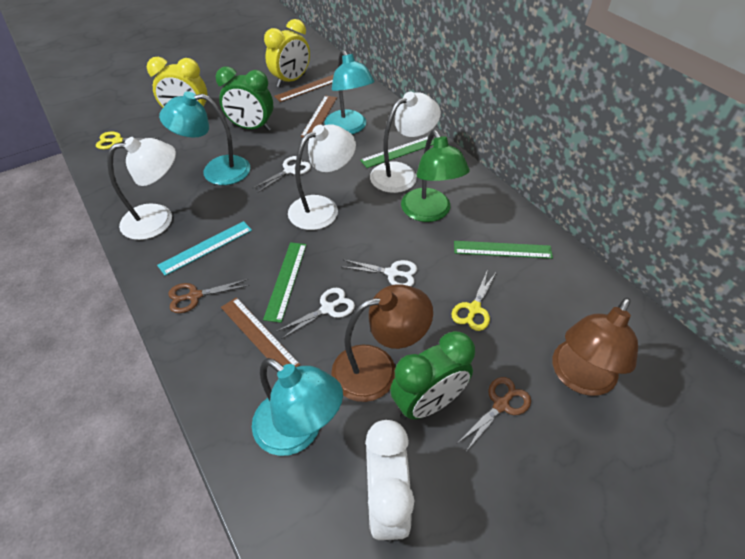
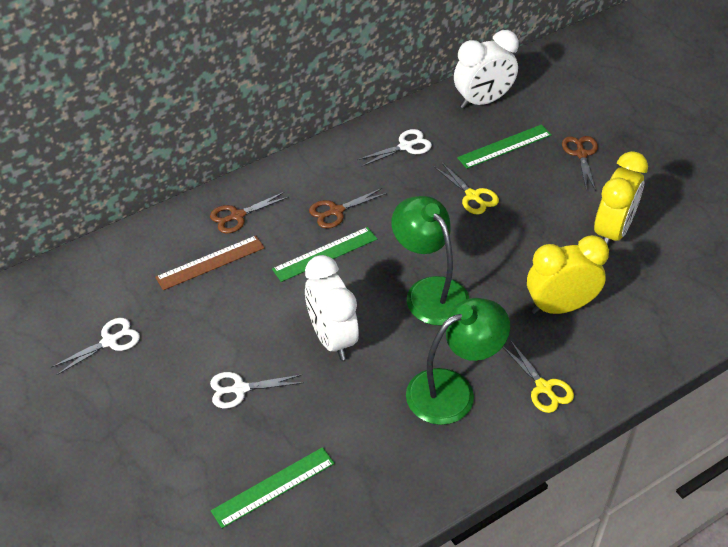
brown lamp: [331,284,433,402] [553,297,638,396] = 2 -> none = 0
brown ruler: [221,297,300,367] [274,75,334,102] [300,95,337,139] = 3 -> [155,236,265,290] = 1
brown scissors: [168,279,249,313] [458,377,531,450] = 2 -> [210,192,289,234] [309,188,387,228] [562,136,598,191] = 3
green clock: [215,66,273,131] [390,331,475,420] = 2 -> none = 0
green lamp: [401,130,470,222] = 1 -> [391,196,470,326] [406,298,510,425] = 2
turquoise lamp: [159,91,250,185] [252,358,343,456] [324,50,375,134] = 3 -> none = 0
turquoise ruler: [157,221,252,276] = 1 -> none = 0
white clock: [365,420,414,542] = 1 -> [305,255,359,360] [454,30,519,109] = 2
white lamp: [107,137,176,240] [288,124,356,230] [370,91,441,193] = 3 -> none = 0

